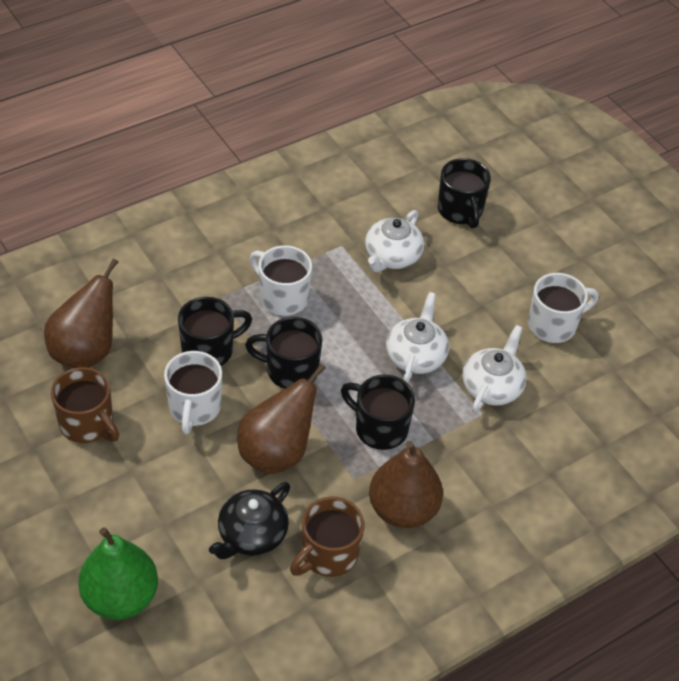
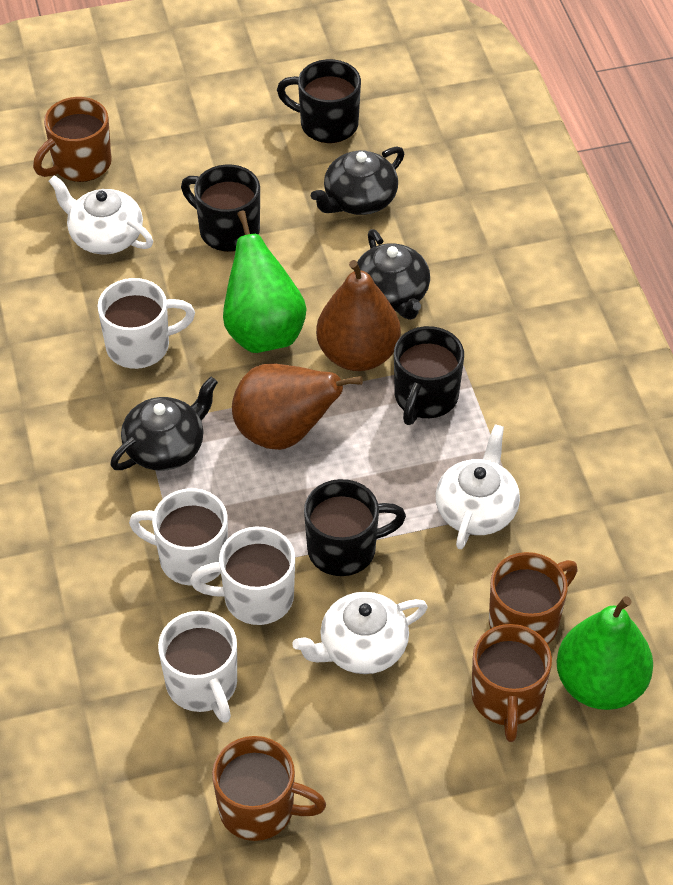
black teapot: [209,482,290,559] = 1 -> [110,377,218,471] [311,147,404,215] [357,229,430,320] = 3
brown mug: [51,367,119,443] [290,497,364,577] = 2 -> [33,97,112,182] [212,736,326,841] [471,624,552,742] [489,552,578,644] = 4
brown pear: [44,258,118,368] [237,364,326,474] [369,441,443,528] = 3 -> [232,364,363,450] [316,260,401,371] = 2
green pear: [78,527,158,620] = 1 -> [223,211,307,353] [557,596,653,710] = 2
white mug: [164,351,222,435] [250,246,312,316] [528,273,599,343] = 3 -> [98,278,195,369] [129,488,228,586] [158,611,237,723] [190,527,295,625] = 4

